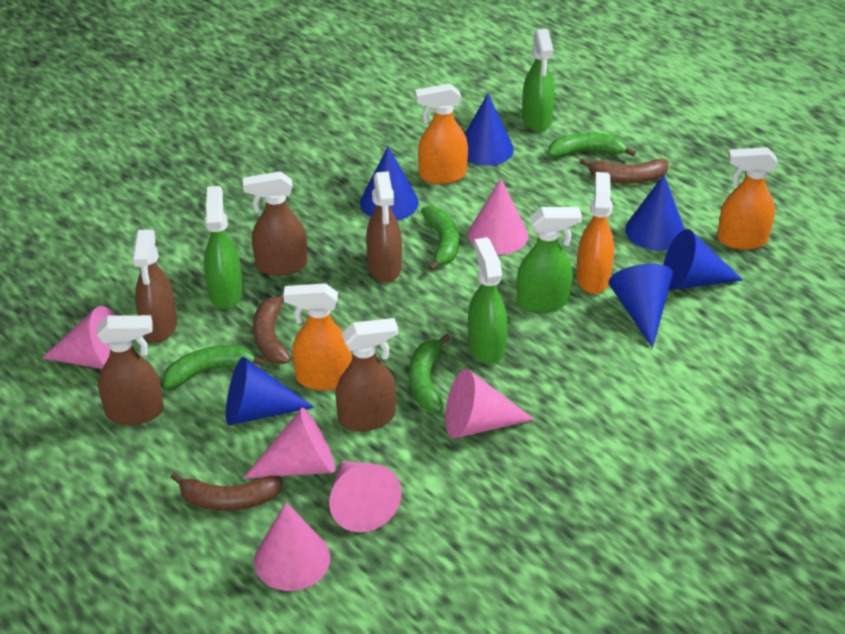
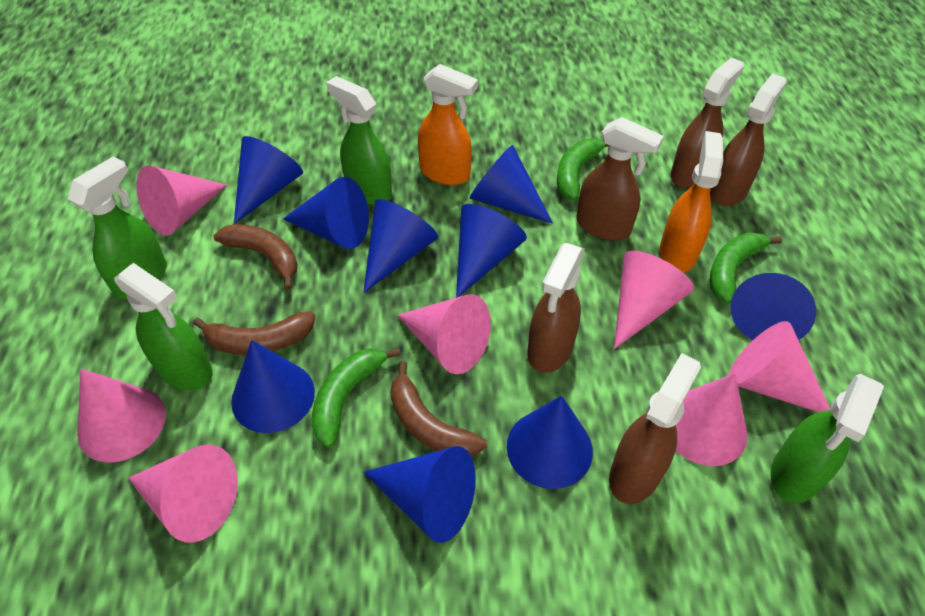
blue cone: [226,357,314,425] [360,147,418,220] [465,94,514,166] [609,264,673,348] [625,175,685,251] [664,229,743,290] = 6 -> [231,340,315,433] [234,136,303,224] [283,177,369,249] [363,199,438,293] [363,446,475,543] [456,204,527,298] [470,145,553,224] [507,395,593,489] [730,273,816,340] = 9
green banana: [163,345,266,389] [409,334,451,411] [421,206,459,271] [548,133,636,158] = 4 -> [312,348,401,448] [557,138,609,200] [710,232,782,304] = 3
orange spray bottle: [283,283,352,391] [415,83,468,184] [576,172,614,294] [717,147,778,250] = 4 -> [418,64,478,185] [660,131,723,273] = 2
pink cone: [42,306,116,369] [243,408,335,479] [254,502,330,591] [329,461,402,532] [445,369,534,438] [468,179,528,255] = 6 -> [77,369,166,462] [128,444,238,542] [137,166,227,236] [397,294,491,374] [614,251,694,349] [676,373,748,466] [728,321,831,412] = 7

